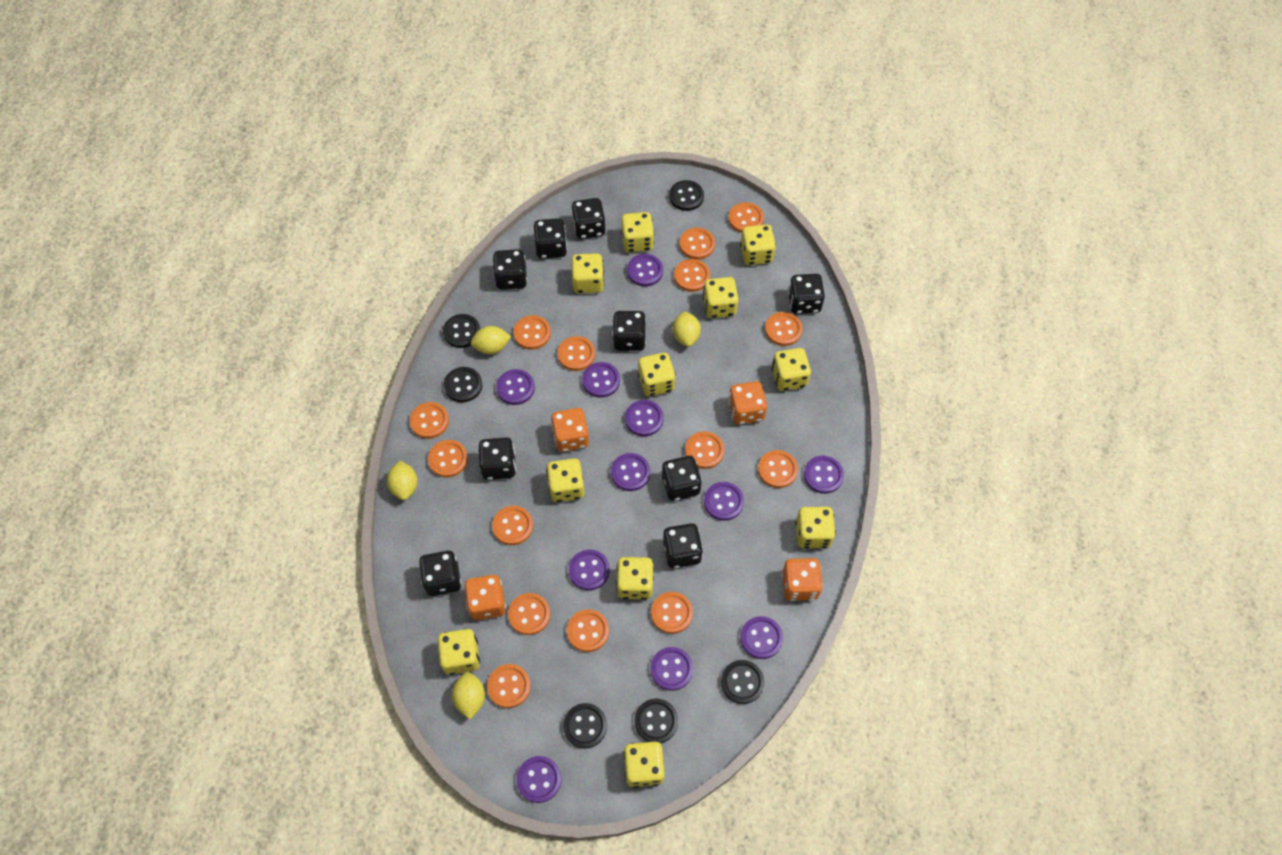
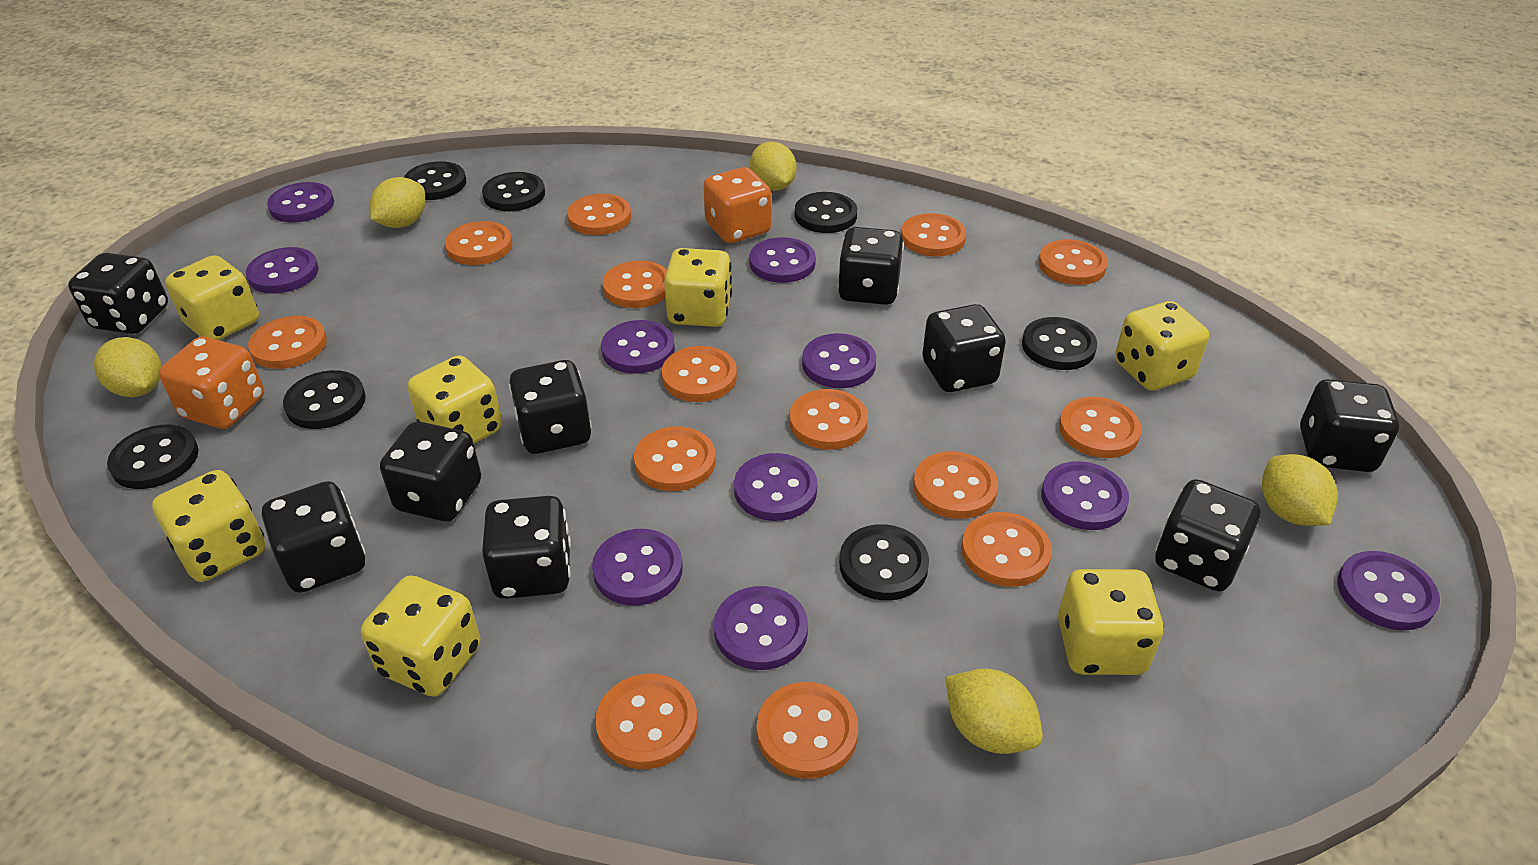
black button: [443,314,480,348] [444,367,482,403] [563,703,607,749] [635,698,678,743] [669,180,704,211] [721,660,764,704] = 6 -> [107,425,199,489] [283,370,366,429] [404,161,466,200] [482,172,545,211] [795,192,857,233] [839,524,929,600] [1022,317,1097,370] = 7
orange button: [410,402,449,439] [428,440,468,477] [487,664,531,708] [492,506,533,545] [508,593,550,635] [513,315,551,350] [558,336,595,371] [567,609,609,652] [651,592,693,634] [674,259,710,292] [679,228,715,260] [685,432,724,469] [729,202,764,233] [758,450,798,488] [765,312,802,346] = 15 -> [248,316,327,369] [445,221,512,265] [567,194,631,235] [595,674,697,769] [603,261,667,308] [634,426,716,491] [662,346,737,402] [757,682,858,779] [789,389,868,450] [901,213,966,257] [913,451,998,519] [961,512,1052,587] [1039,239,1108,285] [1059,397,1142,458] = 14
orange dice: [464,575,506,620] [551,408,589,452] [728,381,767,425] [782,558,823,601] = 4 -> [159,337,264,429] [703,167,771,243] = 2
purple button: [496,369,535,405] [516,756,561,803] [569,550,610,590] [582,362,620,398] [611,453,650,491] [625,400,664,436] [627,254,663,287] [650,647,693,691] [704,482,744,521] [740,616,783,659] [804,455,844,494] = 11 -> [246,247,319,294] [267,182,334,223] [592,529,683,605] [601,320,675,374] [714,586,808,670] [734,453,818,521] [749,237,816,283] [802,333,876,388] [1042,461,1129,530] [1337,551,1440,631] = 10
yellow dice: [438,629,480,675] [546,458,584,502] [571,253,604,294] [616,557,654,600] [621,212,654,253] [623,742,665,788] [638,353,676,397] [703,277,738,318] [740,225,776,265] [771,348,811,391] [795,507,836,549] = 11 -> [152,470,265,582] [165,255,259,340] [361,576,480,697] [407,355,502,444] [664,248,732,327] [1058,569,1164,675] [1115,301,1209,391] = 7
yellow lemon: [387,461,418,500] [452,672,485,719] [471,326,511,354] [673,311,701,347] = 4 -> [94,337,161,397] [370,177,425,228] [750,142,797,191] [945,669,1043,754] [1262,454,1338,526] = 5

